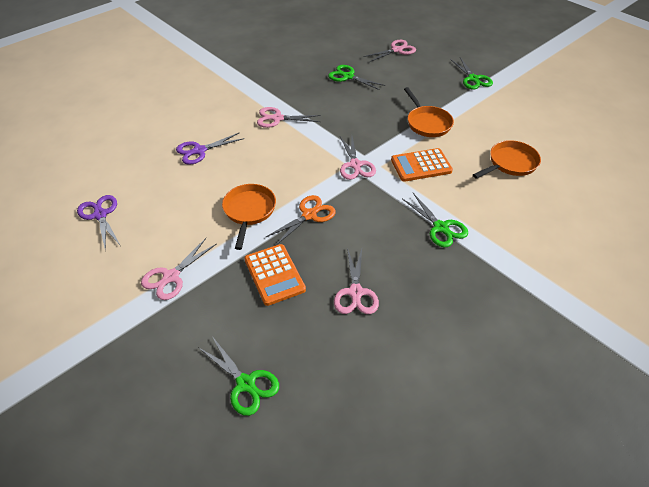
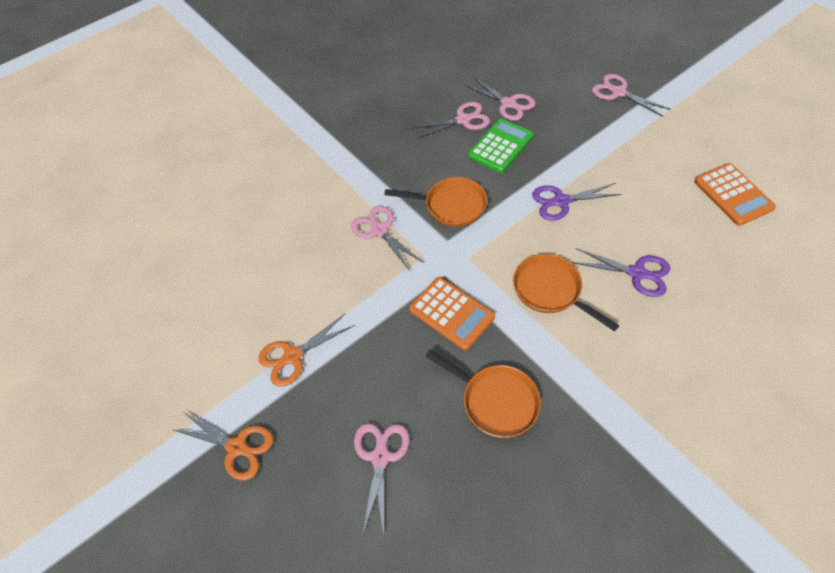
green calculator: none = 0 -> [468,119,534,173] = 1
green scissors: [198,336,279,416] [328,65,386,90] [403,193,468,248] [450,57,493,89] = 4 -> none = 0
orange scissors: [265,195,336,246] = 1 -> [171,412,274,480] [259,314,354,387] = 2

